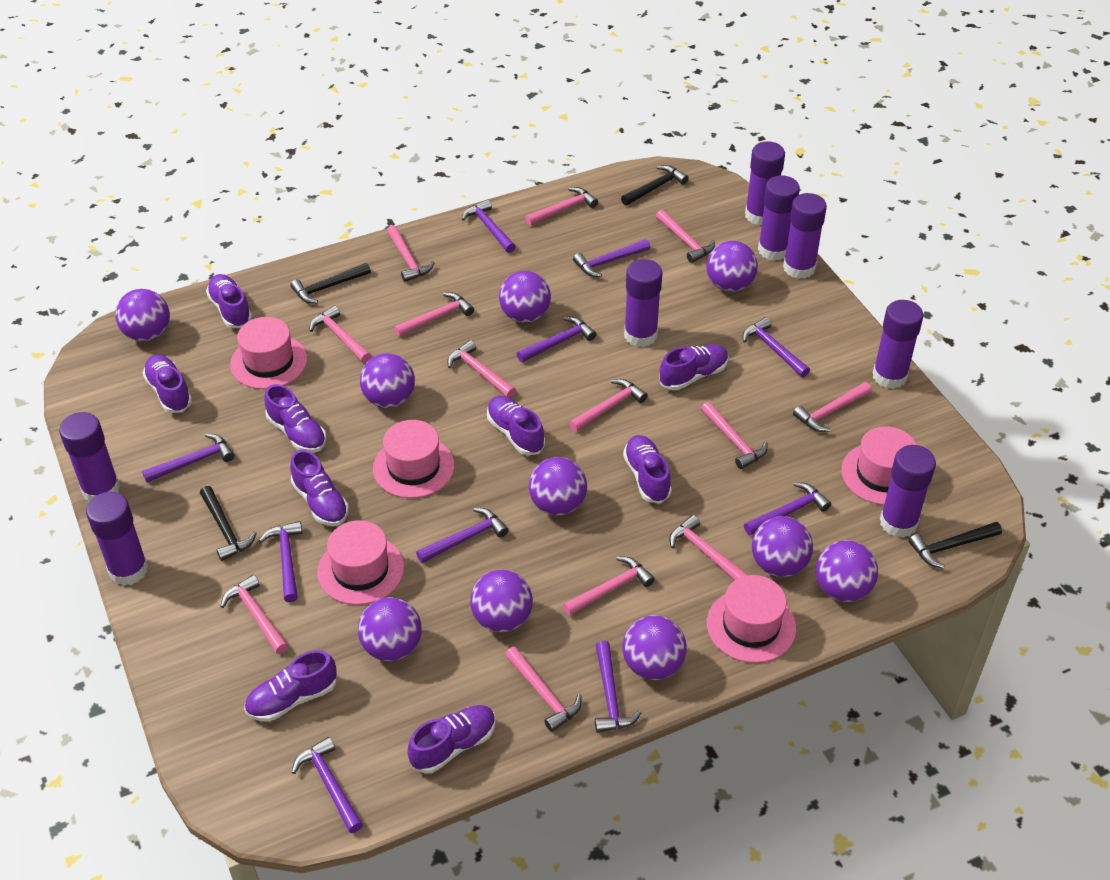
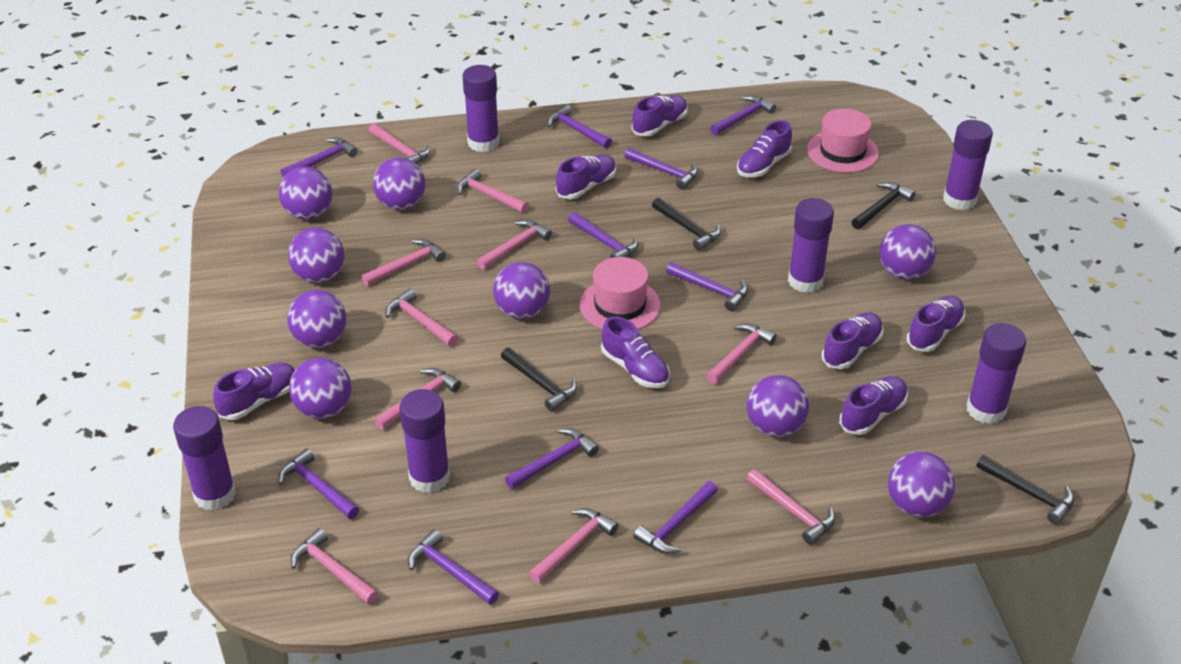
pink hammer: [220,574,288,654] [309,306,371,363] [387,225,435,282] [394,293,474,337] [447,340,516,398] [505,647,582,732] [525,187,598,226] [563,557,655,616] [569,379,648,432] [656,210,715,263] [669,515,748,581] [701,402,768,469] [793,382,872,432] = 13 -> [291,528,378,604] [362,239,446,286] [368,123,430,164] [374,368,461,429] [385,288,458,346] [456,169,528,213] [477,220,552,270] [529,508,618,583] [706,323,777,384] [746,469,835,545] = 10
pink hat: [230,317,307,389] [317,520,404,605] [373,420,454,498] [707,575,796,663] [841,426,916,505] = 5 -> [580,257,661,330] [807,108,879,173] = 2
purple ball: [115,289,170,341] [358,597,422,661] [360,353,415,408] [470,570,533,633] [499,271,551,323] [529,457,587,516] [622,615,687,680] [707,241,758,292] [752,516,813,577] [816,540,878,602] = 10 -> [279,167,332,220] [287,290,346,348] [288,228,345,283] [289,357,352,419] [373,157,425,210] [493,262,550,319] [747,375,809,437] [880,224,936,280] [888,451,955,517] = 9
purple glue stick: [59,412,120,502] [86,492,148,586] [624,259,662,347] [745,141,785,225] [758,175,800,261] [783,193,827,279] [873,300,923,389] [880,445,936,538] = 8 -> [173,406,236,511] [399,389,450,493] [463,65,499,152] [788,198,834,293] [943,120,993,210] [967,323,1026,424] = 6
purple shoe: [143,355,192,413] [206,274,252,328] [244,650,337,722] [264,384,326,453] [290,450,349,526] [408,705,496,774] [487,396,545,455] [623,435,672,504] [659,344,729,390] = 9 -> [213,363,296,420] [556,154,616,199] [601,316,670,388] [632,95,688,136] [737,120,792,177] [822,312,884,369] [839,376,908,435] [906,296,965,352] = 8

